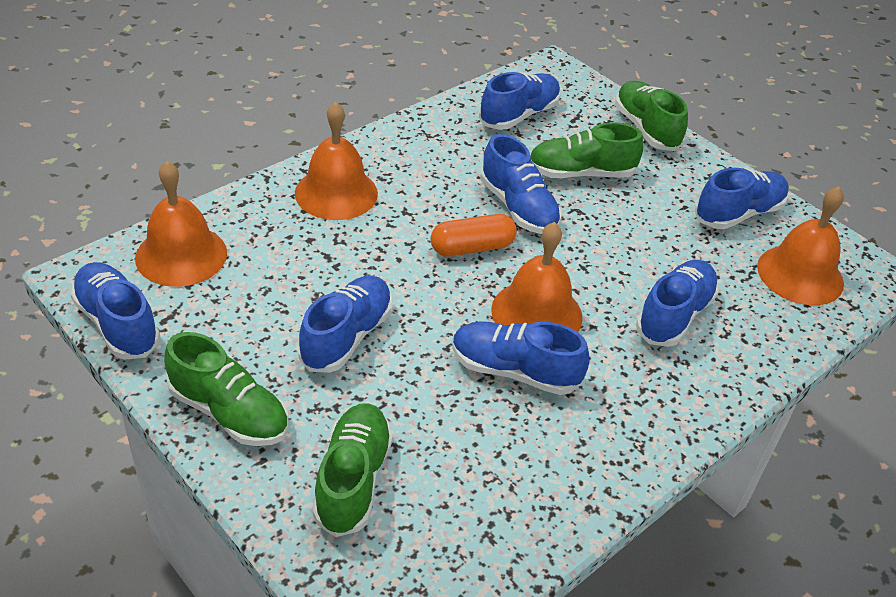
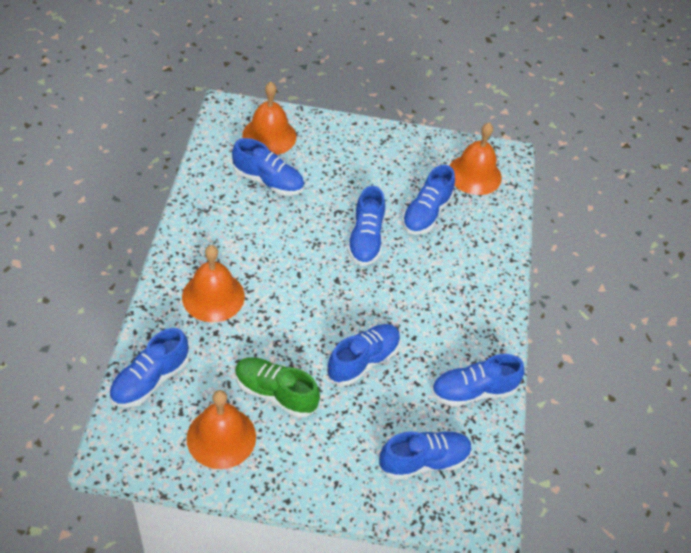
green shoe: [164,332,288,446] [313,403,393,537] [530,122,644,178] [615,81,688,151] = 4 -> [235,357,320,418] = 1
orange capsule: [431,214,517,256] = 1 -> none = 0

